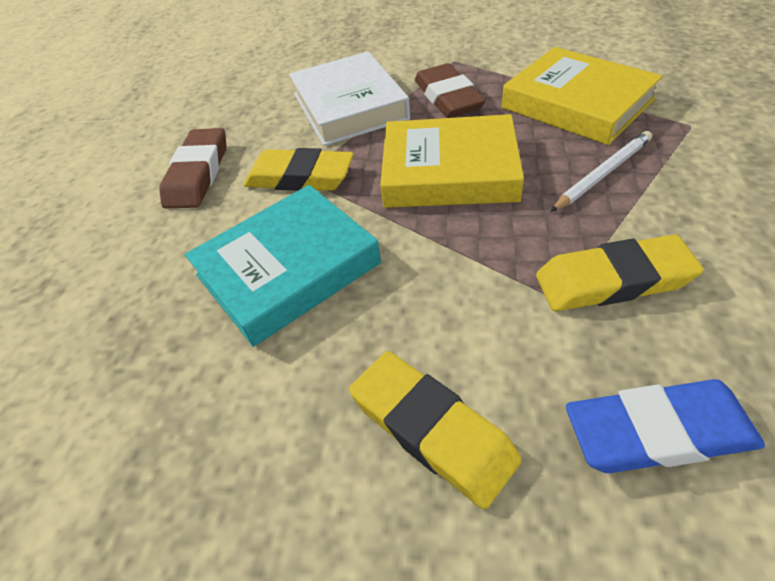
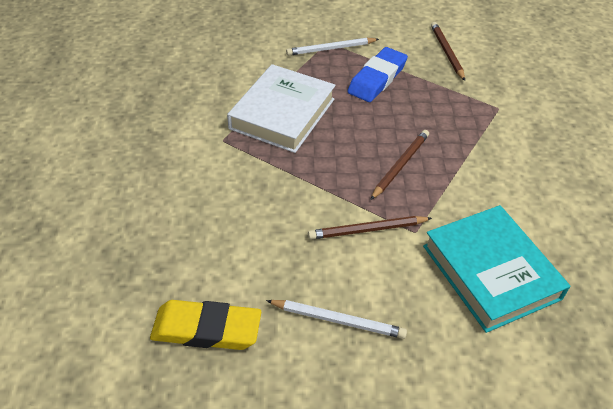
brown eraser: [159,128,226,208] [415,63,486,118] = 2 -> none = 0
brown pencil: none = 0 -> [308,216,432,239] [370,130,429,200] [431,22,465,81] = 3
white pencil: [550,131,652,212] = 1 -> [266,300,407,339] [286,38,379,56] = 2
yellow book: [380,114,524,208] [502,47,663,145] = 2 -> none = 0
yellow eraser: [243,148,354,191] [349,351,522,509] [536,235,704,311] = 3 -> [150,300,261,350] = 1

